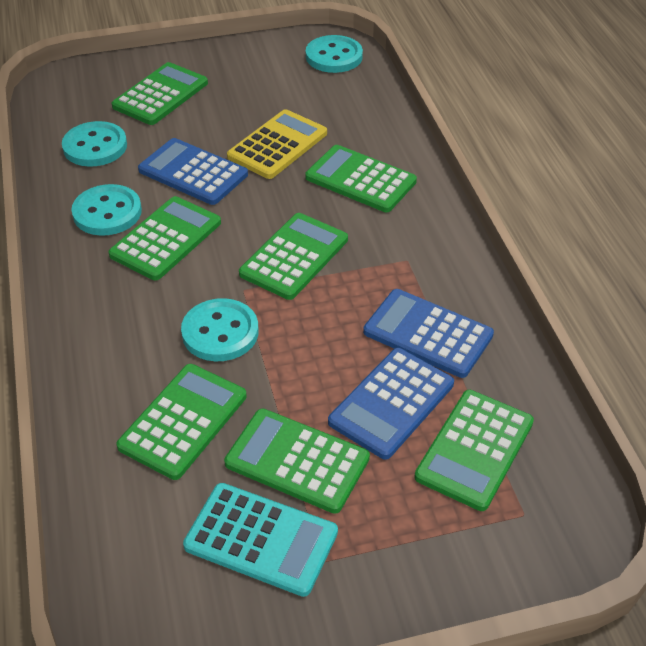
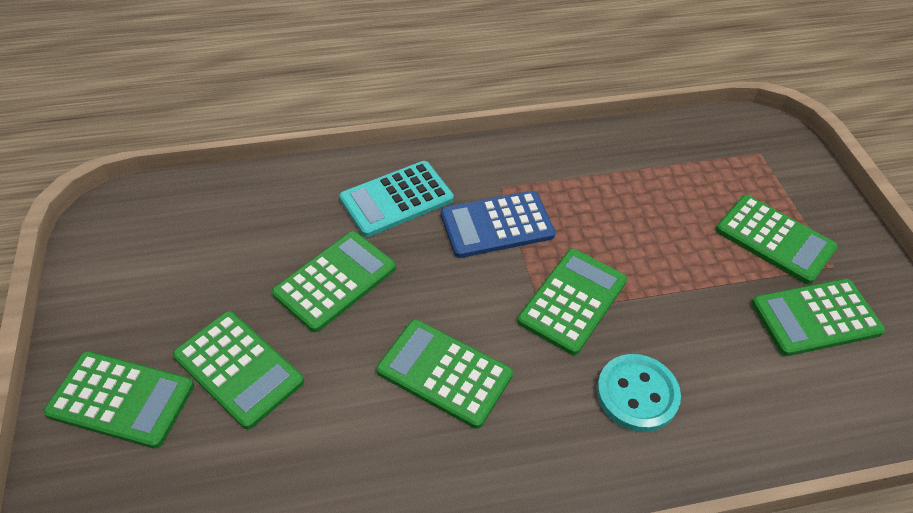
blue calculator: [138,138,248,205] [328,348,454,460] [363,289,494,378] = 3 -> [441,191,555,258] = 1
turquoise button: [62,121,127,167] [71,184,142,236] [181,298,259,361] [306,35,363,73] = 4 -> [596,354,681,432] = 1
yellow calculator: [227,109,327,179] = 1 -> none = 0

